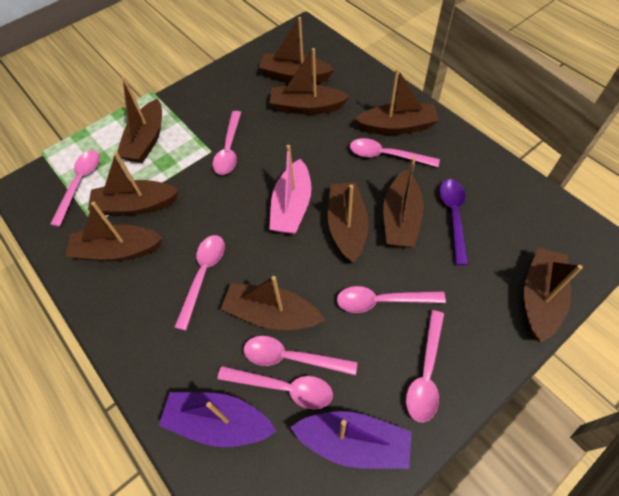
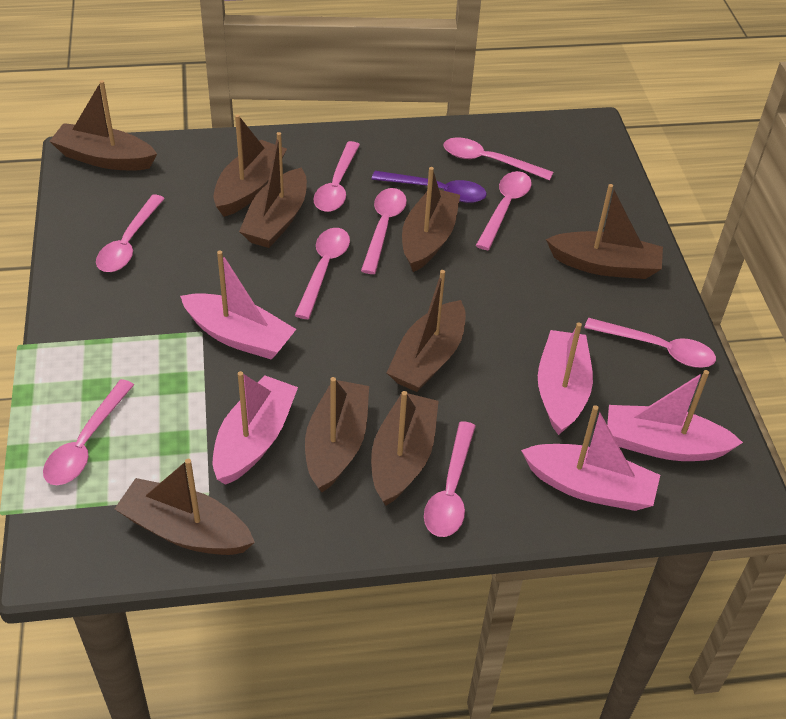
brown boat: [65,202,163,261] [88,152,179,215] [117,77,162,163] [221,276,325,330] [259,17,335,83] [270,48,350,115] [328,182,368,263] [355,68,439,135] [383,157,424,248] [524,247,583,342] = 10 -> [49,80,157,170] [115,459,255,555] [214,114,287,217] [239,132,307,248] [305,377,369,492] [371,391,439,506] [386,270,466,392] [402,167,460,272] [546,184,663,279] = 9
pink boat: [269,145,311,234] = 1 -> [180,251,296,360] [213,371,298,485] [521,405,660,511] [538,322,593,435] [607,370,743,461] = 5
pink spoon: [50,150,100,227] [174,235,225,331] [212,111,241,175] [217,366,333,409] [243,336,358,375] [337,286,446,313] [350,138,440,167] [406,310,444,422] = 8 -> [43,379,134,485] [96,195,165,272] [295,228,350,319] [313,141,360,212] [361,188,407,274] [424,421,476,537] [443,137,553,181] [476,171,532,250] [584,318,716,368] = 9
purple boat: [159,392,277,447] [290,411,412,469] = 2 -> none = 0

